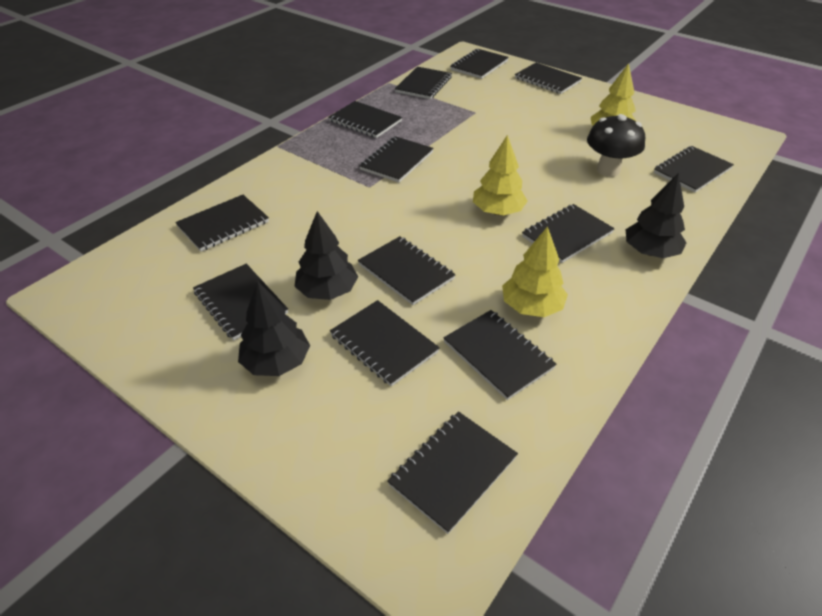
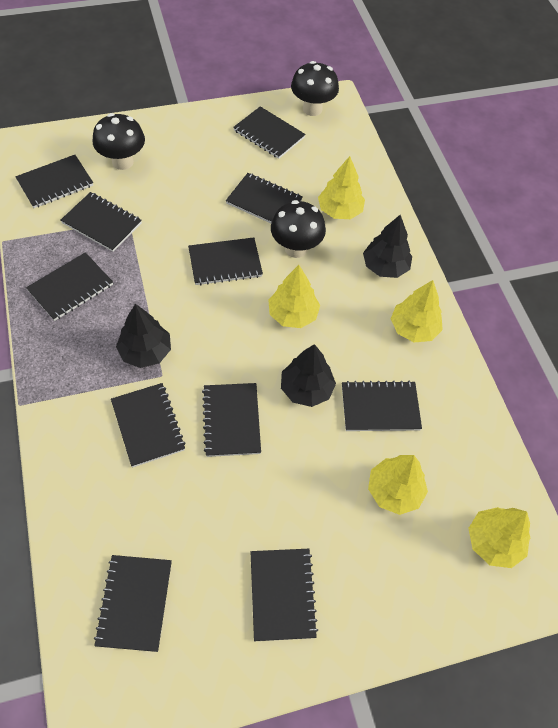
black mushroom: [587,114,645,177] = 1 -> [92,113,145,170] [271,200,326,258] [291,61,339,116] = 3
black notebook: [175,195,269,251] [193,264,288,340] [329,101,402,138] [330,300,440,387] [358,236,456,305] [359,136,434,183] [387,411,518,534] [395,67,452,99] [443,310,557,400] [450,49,509,79] [515,63,582,94] [522,204,615,263] [654,146,734,193] = 13 -> [15,155,93,208] [26,252,113,321] [61,192,142,252] [94,555,172,652] [111,383,185,467] [188,237,263,286] [202,383,261,457] [226,173,303,223] [233,106,306,159] [251,549,318,641] [342,381,422,431] = 11
yellow tree: [473,135,527,215] [502,226,568,317] [591,63,636,125] = 3 -> [268,265,320,328] [318,156,365,219] [368,455,428,515] [391,280,443,342] [468,507,530,568] = 5

